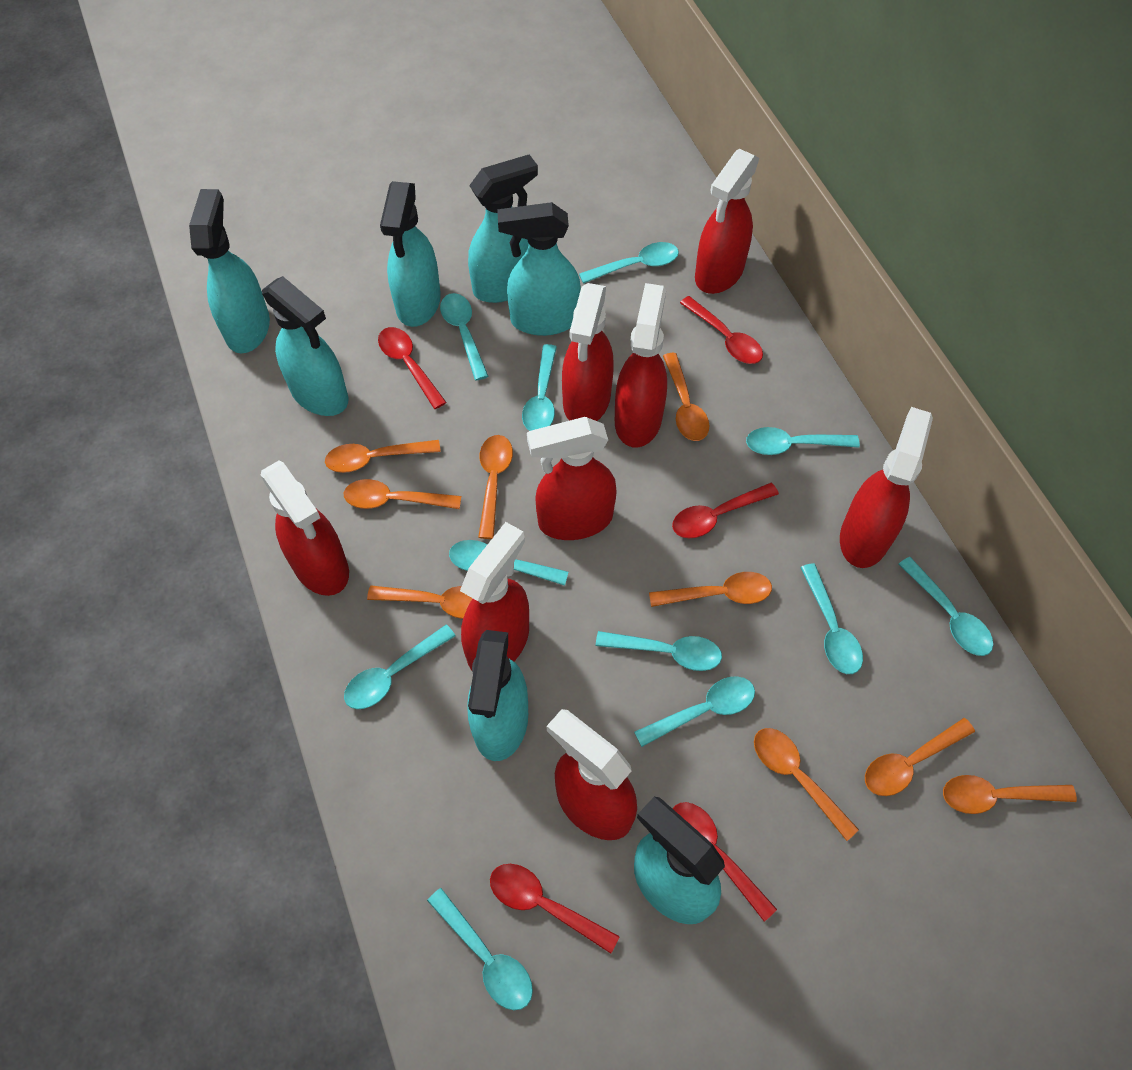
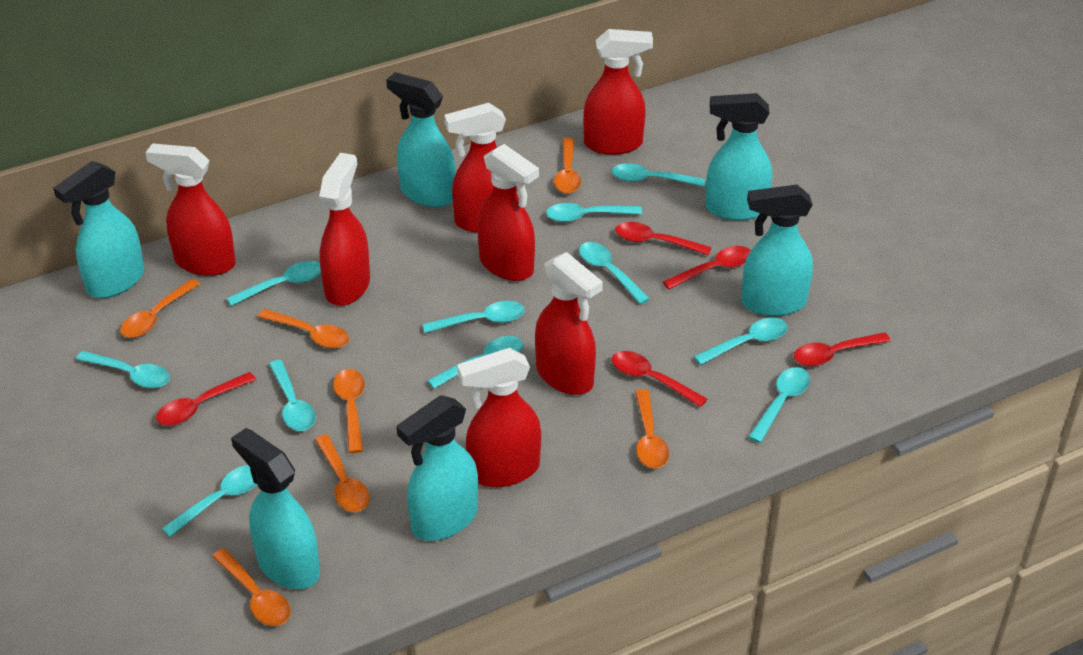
orange spoon: [325,440,441,473] [344,479,461,509] [367,586,473,619] [478,435,513,539] [649,572,772,607] [663,353,709,441] [754,728,859,841] [865,718,975,796] [943,775,1077,814] = 9 -> [120,279,200,338] [212,548,291,626] [258,309,349,348] [315,434,369,512] [333,369,365,453] [554,138,581,194] [635,389,669,468] = 7
red spray bottle: [261,460,349,596] [460,522,529,670] [527,417,617,540] [547,709,637,840] [562,283,614,421] [615,283,667,447] [695,149,759,294] [840,407,933,568] = 8 -> [145,143,236,276] [319,153,370,306] [444,103,517,233] [457,348,541,487] [477,144,539,281] [535,252,603,395] [583,29,653,155] = 7
turquoise spray bottle: [189,189,270,353] [262,276,348,416] [380,181,441,327] [467,630,528,761] [468,154,538,303] [497,202,581,336] [634,797,725,924] = 7 -> [53,161,144,298] [231,428,320,589] [386,72,456,207] [397,395,478,541] [705,93,772,221] [741,185,813,316] = 6

